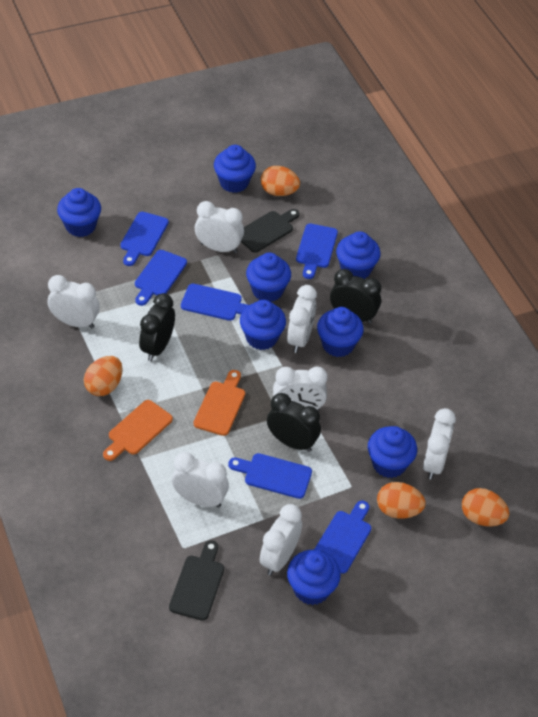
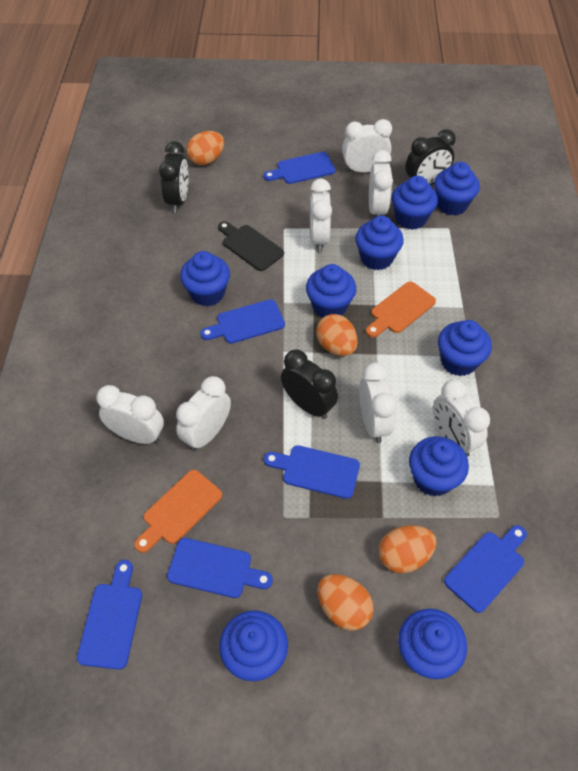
black cutting board: [169,540,224,621] [241,209,300,253] = 2 -> [218,221,284,271] = 1
blue cupcake: [57,188,101,237] [214,145,256,193] [240,300,286,350] [246,253,291,302] [287,550,341,605] [317,307,364,357] [336,231,381,279] [368,426,417,478] = 8 -> [180,251,230,307] [219,610,288,681] [306,264,356,318] [355,216,404,270] [392,176,438,230] [398,609,467,679] [409,436,469,496] [434,162,480,215] [438,320,492,376] = 9

